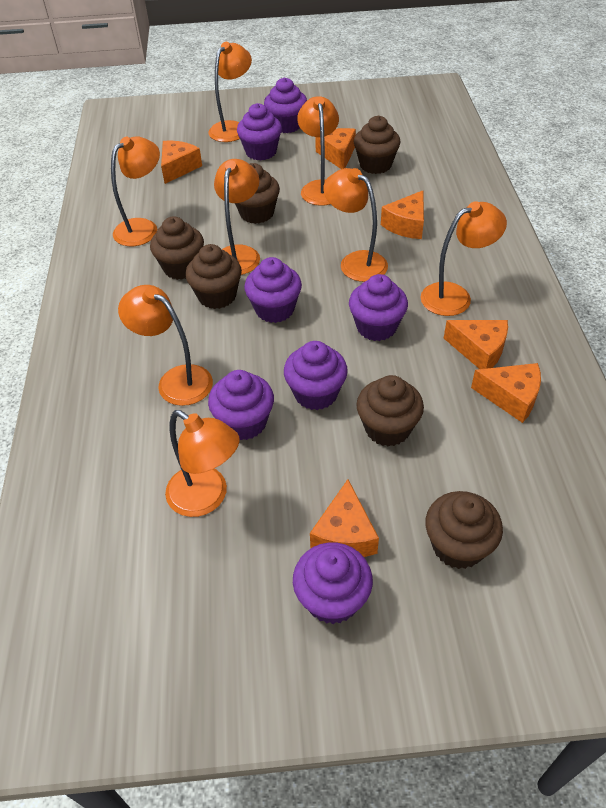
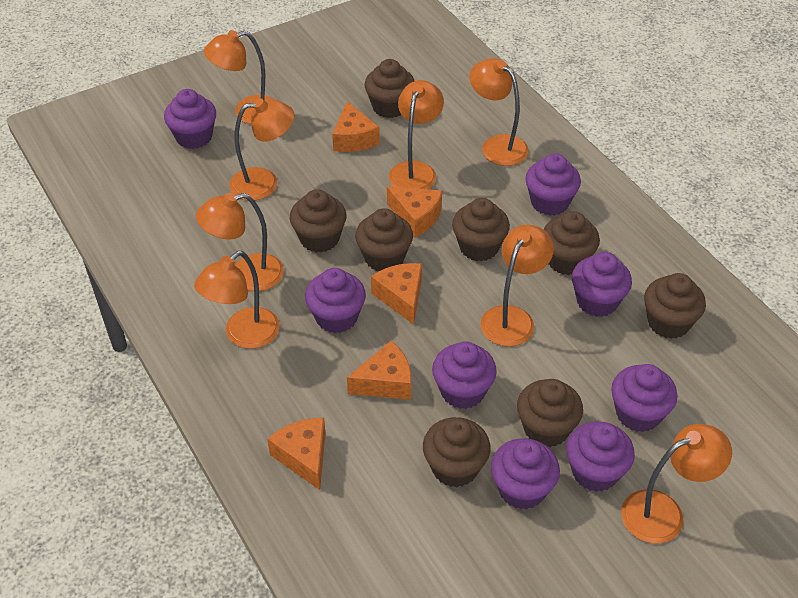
brown cupcake: [150,216,204,280] [185,244,242,309] [235,163,280,224] [354,116,400,174] [356,375,424,447] [425,491,503,569] = 6 -> [290,189,347,253] [355,208,413,271] [364,59,414,118] [423,417,491,487] [452,198,510,261] [517,379,583,447] [544,211,600,275] [644,273,706,339] = 8
orange cheese: [161,141,202,184] [310,479,379,557] [315,128,356,169] [381,190,424,239] [444,320,508,369] [471,363,541,423] = 6 -> [267,418,326,490] [332,101,380,152] [347,341,411,400] [371,263,422,325] [387,186,442,237] = 5
purple cupcake: [208,370,274,440] [237,103,282,160] [244,257,302,323] [264,77,307,133] [284,341,348,410] [293,542,373,624] [349,274,408,341] = 7 -> [164,89,216,149] [305,268,366,333] [432,341,497,409] [491,438,560,509] [525,153,581,216] [566,421,635,492] [572,252,632,317] [611,364,677,432] = 8

